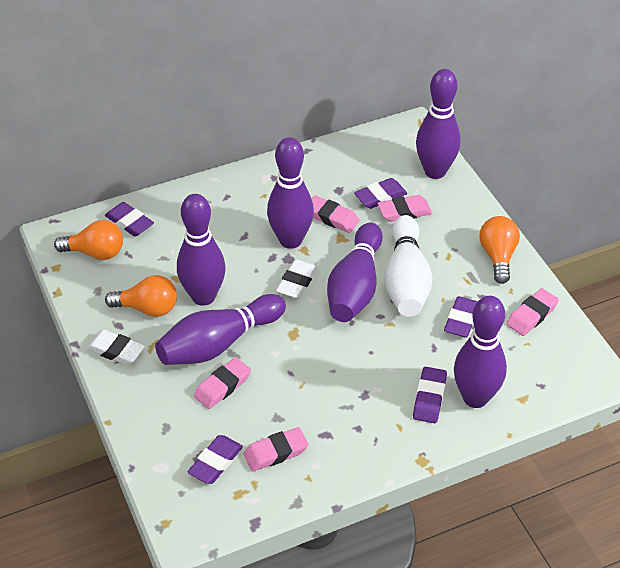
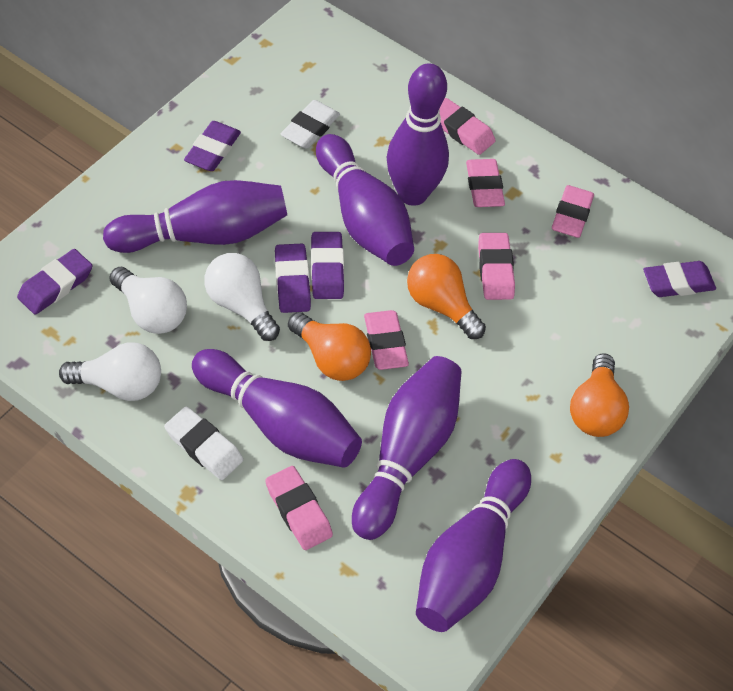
pink eraser: [194,357,251,409] [244,427,308,471] [312,196,359,233] [377,195,432,222] [506,288,559,336] = 5 -> [265,466,333,550] [364,310,409,370] [439,98,496,155] [466,159,505,207] [478,233,515,300] [552,185,594,238] = 6
white bowling pin: [384,215,433,317] = 1 -> none = 0
white light bulb: none = 0 -> [59,342,161,401] [109,267,187,334] [204,253,280,341] = 3

